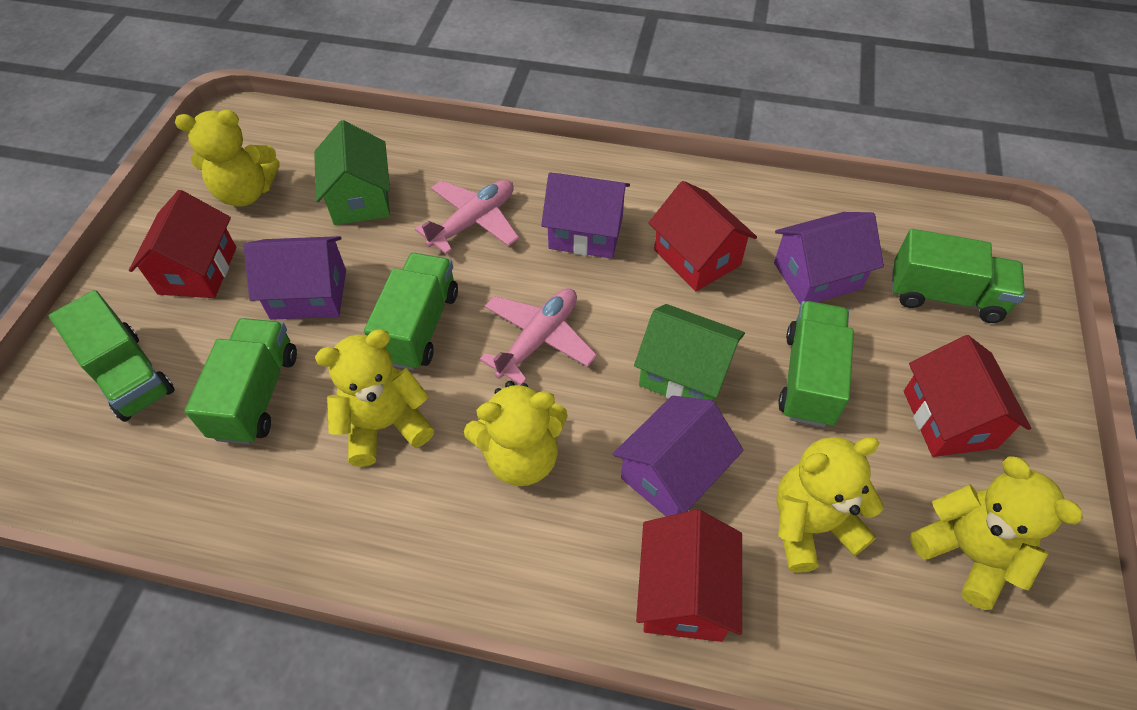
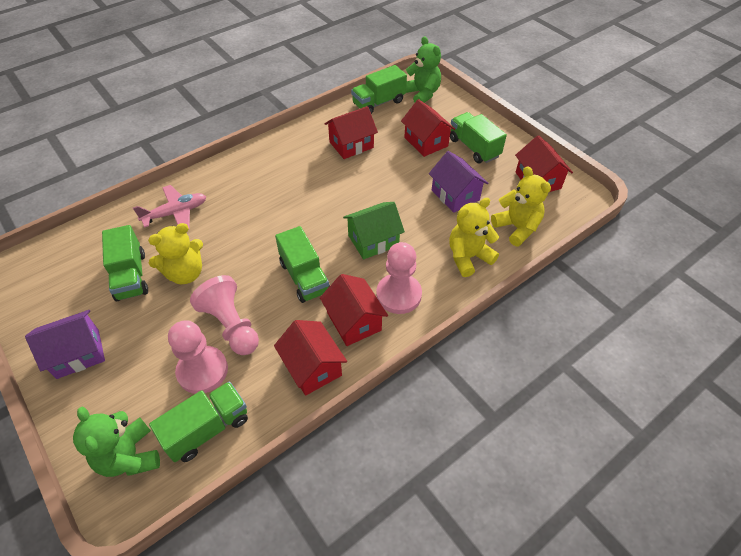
green house: [314,120,390,225] [634,304,745,402] = 2 -> [343,202,405,260] = 1
green teddy bear: none = 0 -> [73,407,160,477] [406,36,441,103] = 2
pink pawn: none = 0 -> [168,320,228,394] [190,275,259,355] [376,242,422,314] = 3
pink plane: [415,180,519,254] [480,288,597,385] = 2 -> [133,185,206,230] = 1
purple house: [244,236,346,320] [541,173,630,258] [613,396,744,516] [774,212,884,305] = 4 -> [25,310,105,379] [429,151,488,213] = 2
red house: [129,190,236,298] [636,509,742,642] [649,181,757,291] [904,335,1031,457] = 4 -> [274,320,347,396] [320,274,388,346] [325,106,378,159] [401,99,455,157] [515,135,573,192] = 5
yellow teddy bear: [175,110,280,207] [315,329,434,467] [464,381,568,486] [777,437,884,573] [910,456,1083,610] = 5 -> [148,223,203,284] [449,197,499,277] [491,166,551,246] = 3

